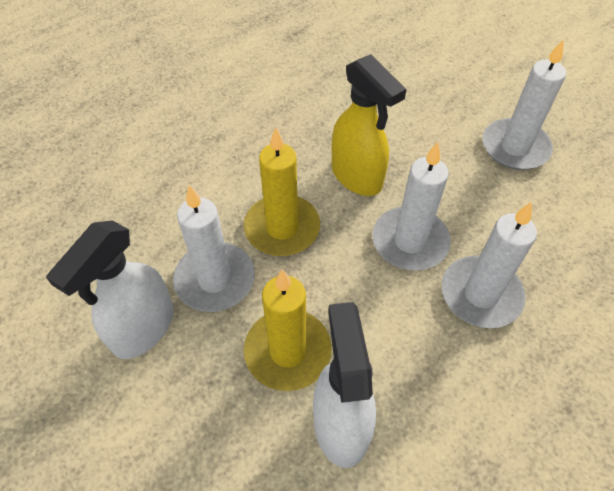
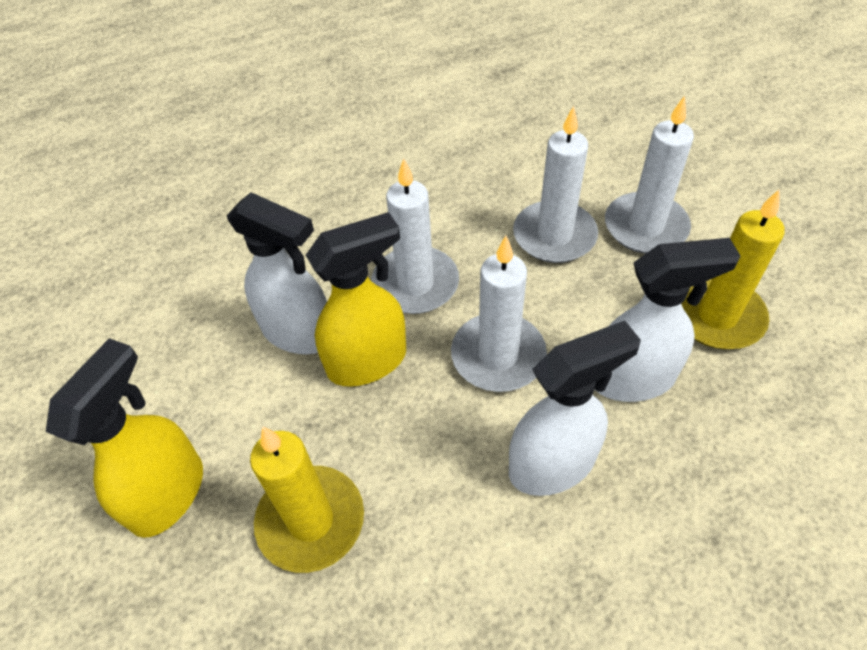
white spray bottle: [46,220,174,359] [313,302,376,468] = 2 -> [227,192,327,354] [509,320,641,496] [597,238,740,402] = 3
yellow spray bottle: [332,54,407,196] = 1 -> [46,338,203,538] [306,212,406,387] = 2

